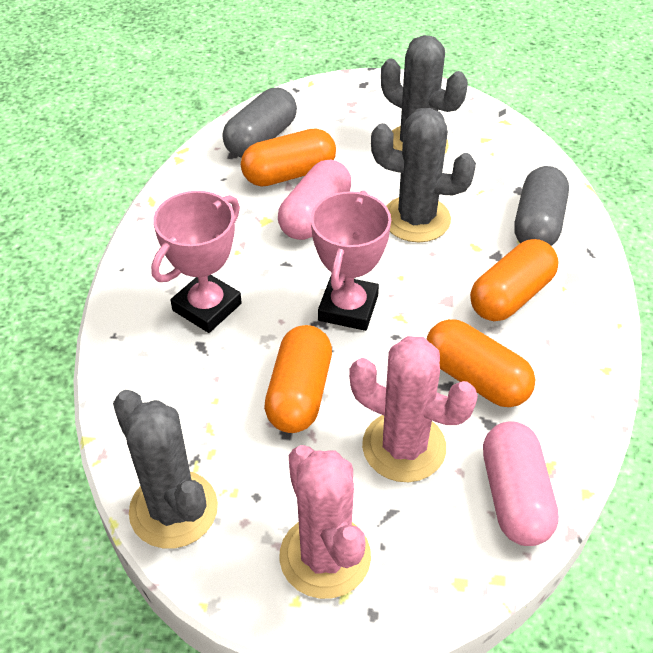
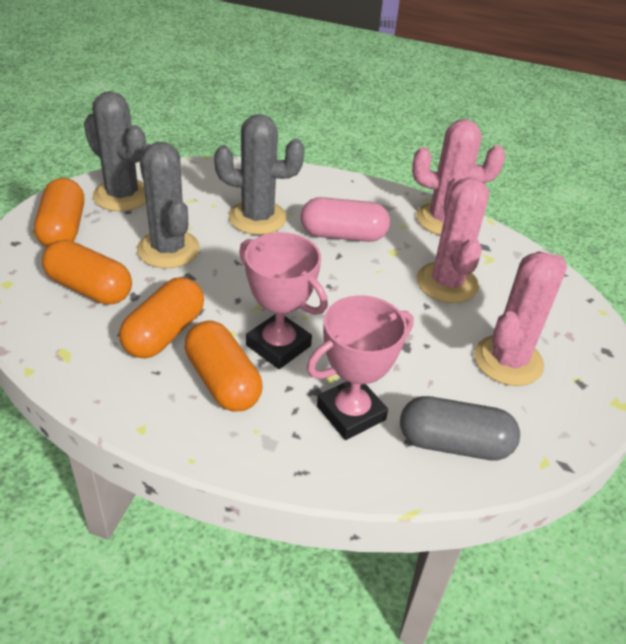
grey capsule: [222,88,297,158] [514,166,569,246] = 2 -> [400,396,520,461] = 1
pink cactus: [280,445,371,599] [349,336,478,482] = 2 -> [412,119,505,235] [417,177,489,303] [474,251,567,386] = 3
pink capsule: [278,160,351,240] [483,421,559,546] = 2 -> [301,197,390,242] = 1

